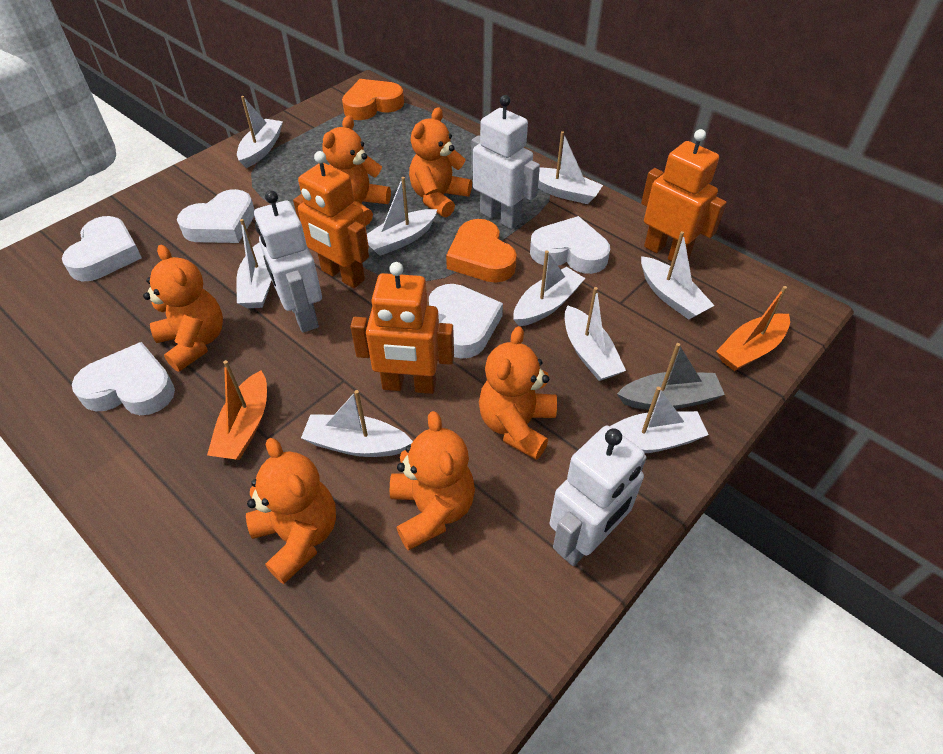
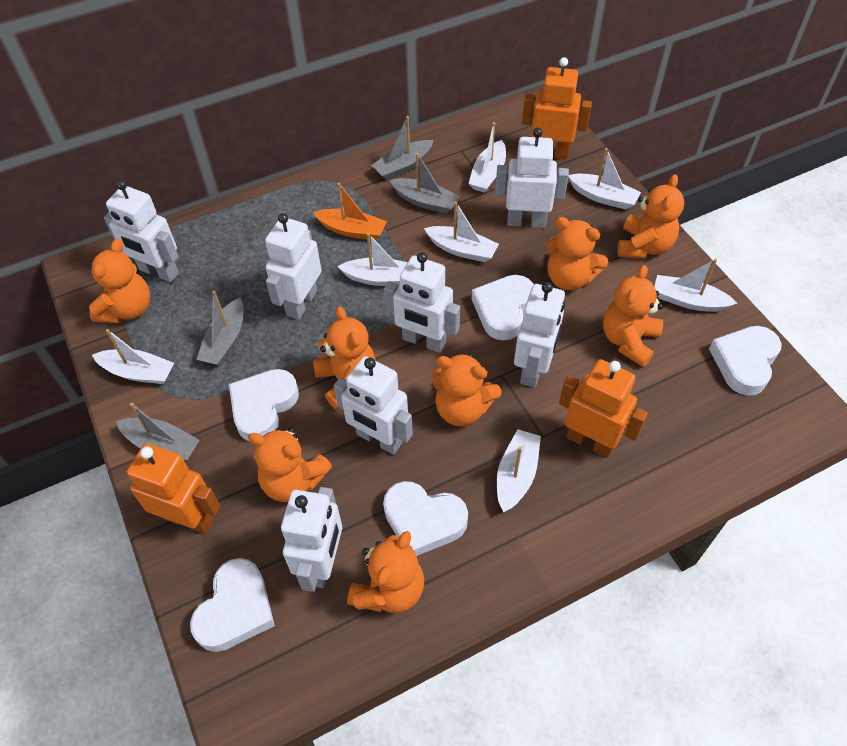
grey boat: [617,343,725,410] = 1 -> [116,403,200,461] [196,291,244,365] [371,116,434,180] [390,153,460,214] = 4
orange boat: [207,360,267,460] [716,286,790,371] = 2 -> [313,183,387,240] = 1
orange heart: [342,79,404,120] [446,219,517,283] = 2 -> none = 0
orange teddy bear: [143,245,223,372] [246,438,336,584] [322,115,391,226] [390,411,475,551] [409,107,472,218] [479,326,557,460] = 6 -> [89,239,150,323] [248,427,332,502] [313,306,376,409] [347,531,424,613] [432,353,502,427] [546,217,608,290] [603,265,663,367] [617,174,684,259] = 8
white boat: [236,219,272,308] [237,96,283,168] [301,390,413,457] [367,177,437,256] [513,250,585,326] [538,131,603,204] [564,287,626,381] [610,387,709,453] [641,231,715,320] = 9 -> [92,329,174,384] [337,233,408,286] [424,202,499,262] [468,122,506,193] [497,429,541,513] [569,148,641,210] [654,258,737,312] = 7
white robot: [254,190,322,332] [472,95,540,229] [550,426,647,566] = 3 -> [104,180,179,282] [265,213,322,320] [281,487,342,592] [334,356,413,455] [384,252,460,353] [495,128,569,228] [514,282,565,388] = 7

